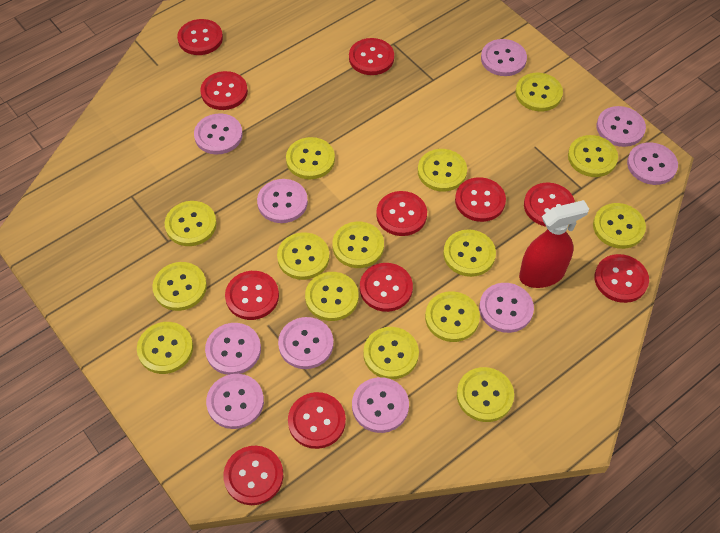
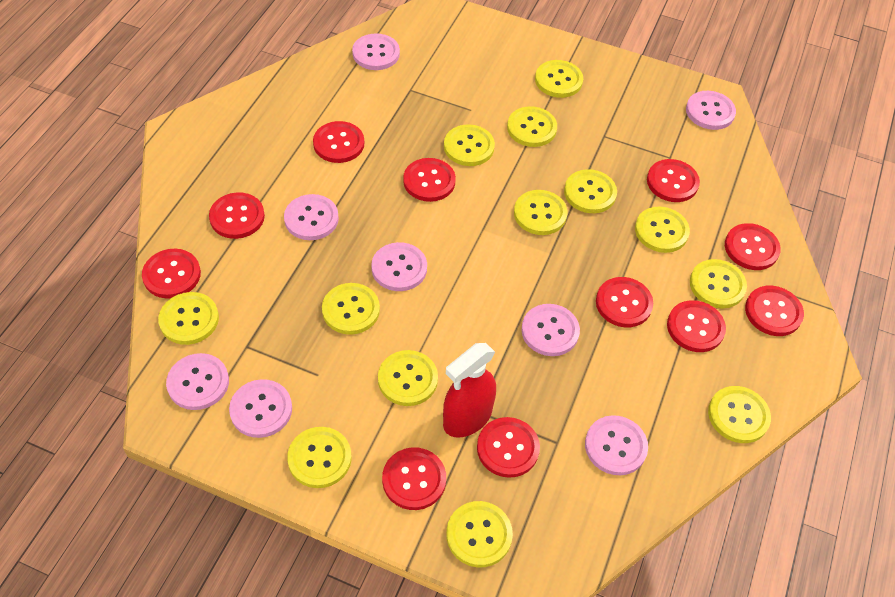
pink button: [194,113,243,154] [205,323,261,375] [206,374,264,429] [257,179,308,223] [278,317,334,369] [352,377,409,433] [479,283,534,333] [481,39,527,76] [597,106,646,147] [627,142,678,185] = 10 -> [166,353,229,410] [229,379,292,438] [284,194,339,240] [352,33,400,70] [371,242,427,291] [521,304,580,356] [585,415,648,475] [686,91,736,130] = 8
yellow button: [137,322,193,374] [152,262,207,311] [165,201,217,246] [277,232,329,280] [286,137,335,179] [305,272,359,321] [332,222,384,268] [363,327,419,379] [418,149,467,192] [425,291,480,342] [443,229,496,277] [457,367,514,422] [515,73,563,111] [568,135,618,177] [593,203,646,249] = 15 -> [158,292,219,345] [287,427,352,488] [322,283,380,335] [378,350,438,406] [444,124,495,166] [446,501,513,567] [507,106,557,147] [514,190,567,235] [535,60,583,98] [564,169,617,213] [635,207,690,253] [690,259,747,309] [708,386,771,443] = 13

